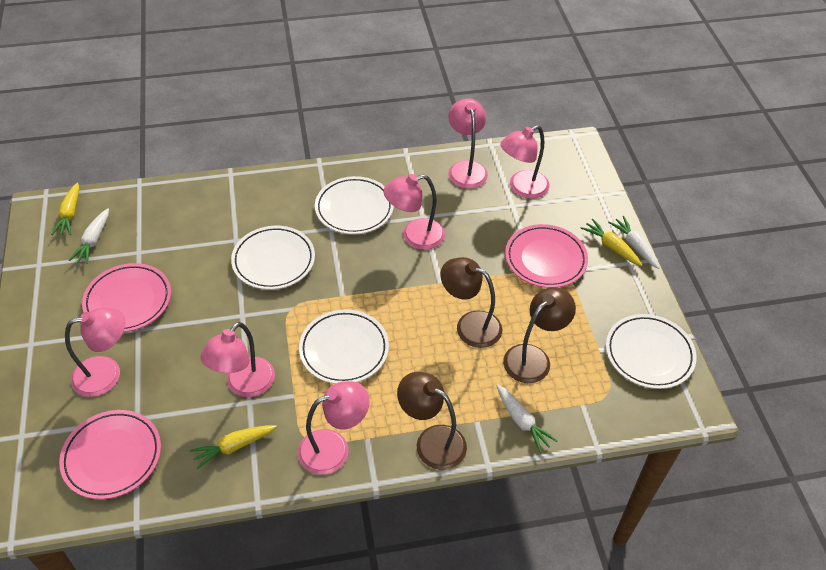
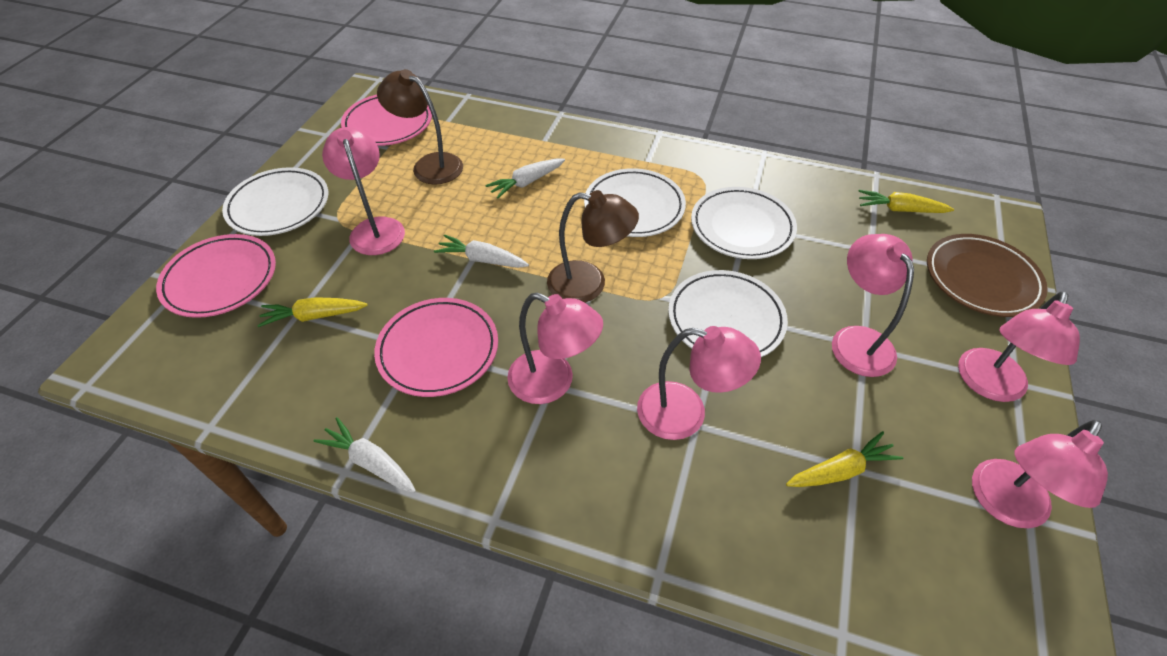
brown lamp: [397,372,467,470] [441,257,502,348] [503,287,576,383] = 3 -> [377,69,463,184] [547,190,639,303] = 2
brown plate: none = 0 -> [927,234,1048,317] = 1

